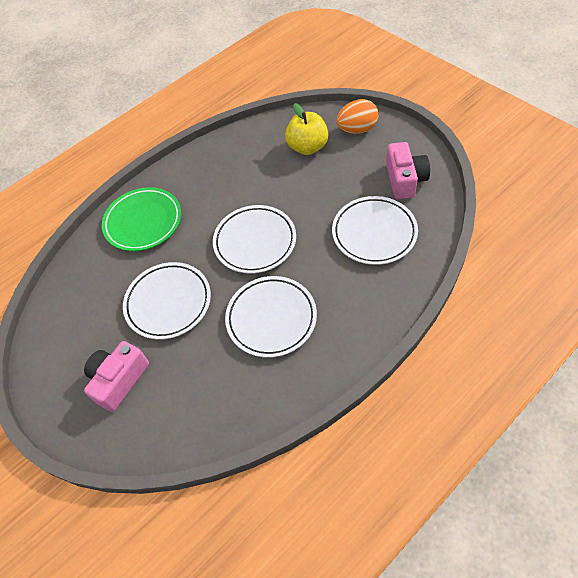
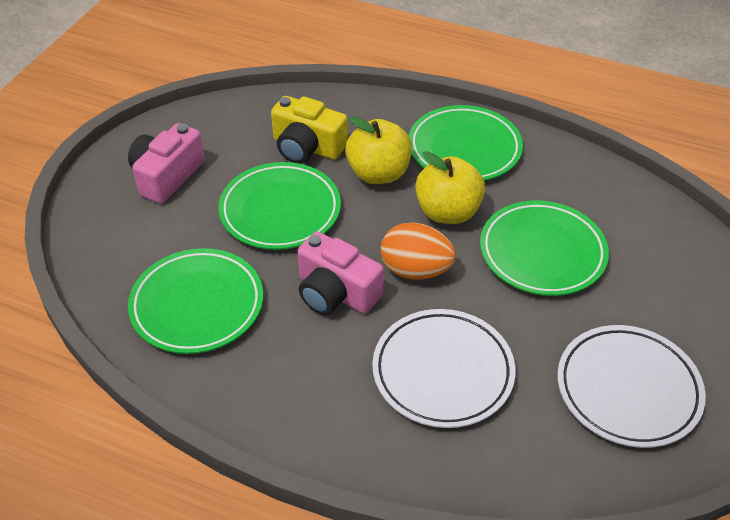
green plate: [102,187,181,251] = 1 -> [128,248,263,354] [218,162,341,250] [409,105,523,181] [480,200,609,296] = 4
white plate: [123,262,211,340] [213,205,296,274] [225,276,317,358] [332,196,418,265] = 4 -> [372,309,515,428] [558,325,706,448] = 2
yellow apple: [285,103,328,155] = 1 -> [345,117,412,184] [415,151,485,224] = 2
yellow camera: none = 0 -> [271,96,348,164] = 1

